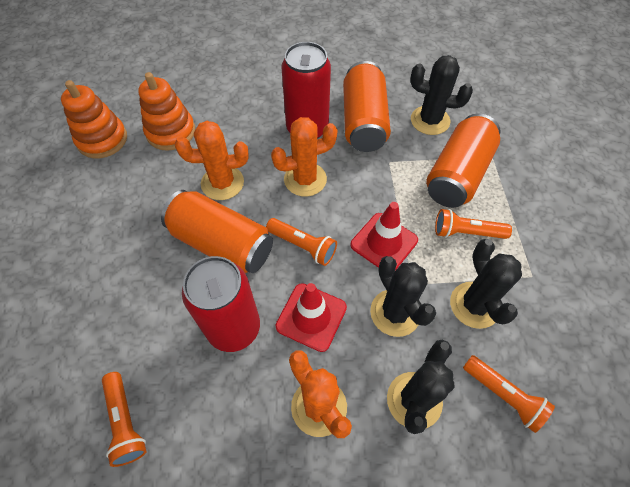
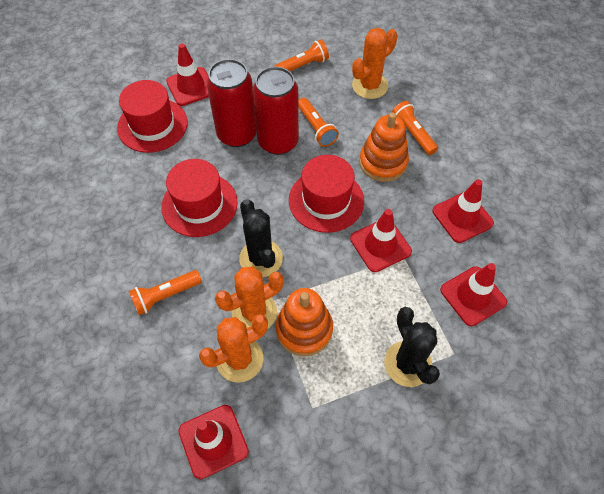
black cactus: [370,256,436,337] [387,340,455,434] [410,55,473,135] [450,239,522,329] = 4 -> [239,199,283,277] [384,307,440,387] = 2
orange can: [161,190,273,273] [343,61,391,152] [426,114,501,208] = 3 -> none = 0
red hat: none = 0 -> [117,80,188,153] [161,159,238,237] [289,155,364,233] = 3
red traffic cone: [276,283,347,352] [350,202,418,271] = 2 -> [166,43,209,106] [178,405,249,479] [350,209,412,272] [432,179,494,243] [440,263,507,326] = 5

